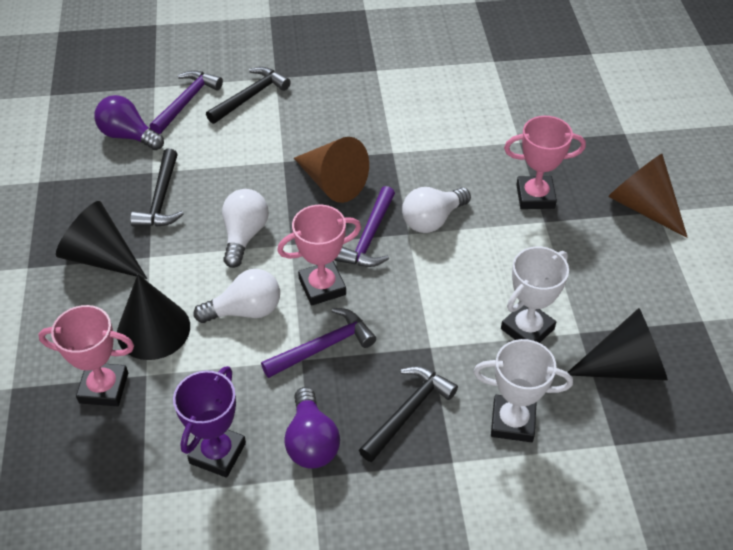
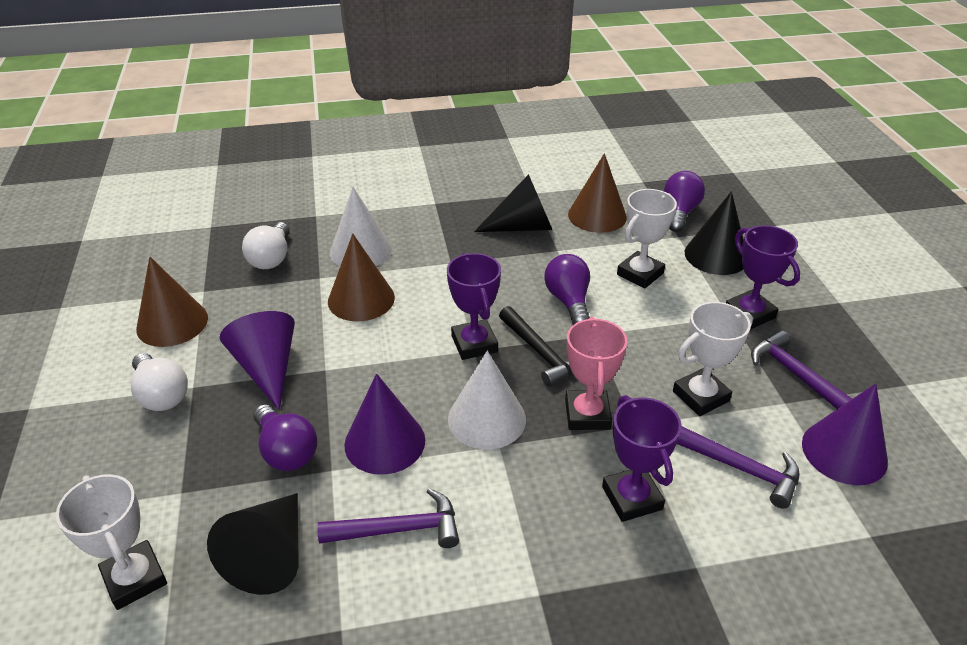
black hammer: [130,149,184,227] [206,67,291,124] [359,366,458,462] = 3 -> [499,306,573,387] = 1
brown cone: [294,137,369,203] [608,154,688,238] = 2 -> [136,257,208,347] [328,234,395,321] [568,153,627,233] = 3
pink trophy: [38,305,134,406] [277,205,361,306] [504,116,586,209] = 3 -> [565,317,627,430] = 1
purple cone: none = 0 -> [220,311,295,410] [344,373,425,475] [802,384,888,485] = 3
purple light bulb: [94,95,164,150] [284,387,340,469] = 2 -> [253,404,317,471] [544,254,590,325] [664,171,705,232] = 3
purple trophy: [173,366,246,478] = 1 -> [447,253,501,360] [602,395,682,522] [726,225,800,330] = 3
white cone: none = 0 -> [330,187,392,266] [448,351,526,450] = 2
white light bulb: [194,269,280,323] [222,189,269,268] [402,187,471,233] = 3 -> [131,353,188,411] [242,222,290,269] = 2
white trophy: [473,339,573,442] [501,247,569,343] = 2 -> [56,474,167,610] [617,189,677,289] [673,302,753,416] = 3

